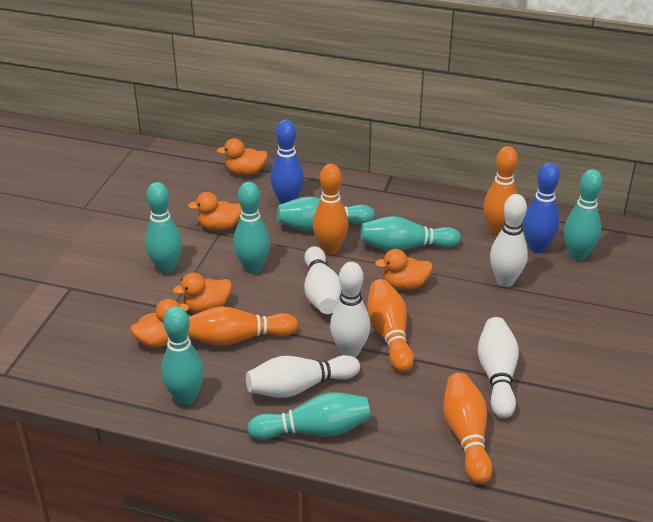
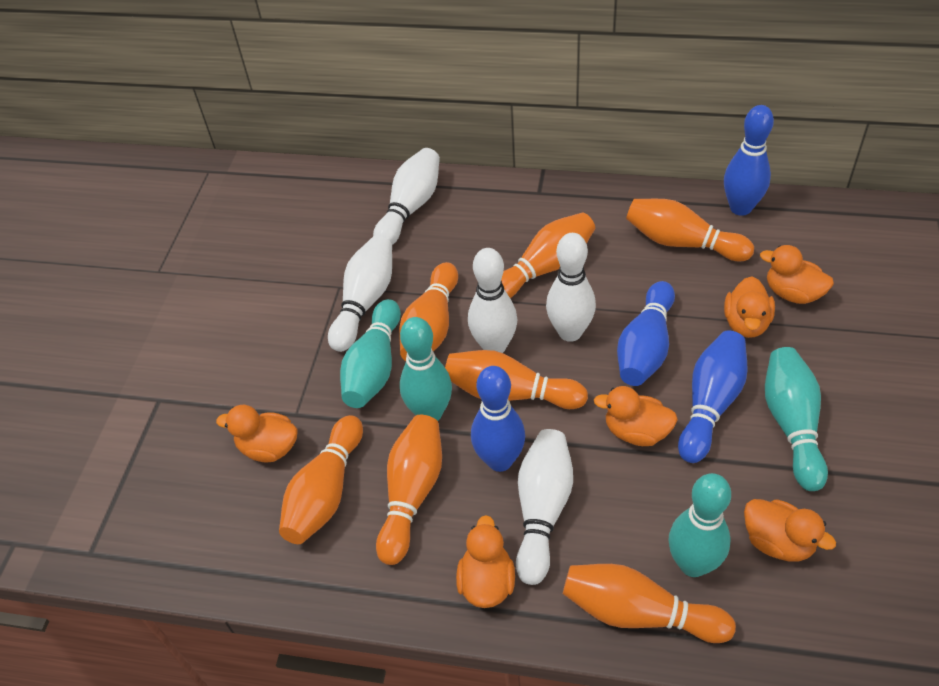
blue bowling pin: [270,119,304,204] [523,162,560,253] = 2 -> [471,366,525,472] [617,281,675,386] [678,330,748,463] [724,105,774,216] = 4
orange bowling pin: [188,306,298,346] [313,164,349,255] [367,279,414,372] [443,373,493,484] [483,146,518,236] = 5 -> [279,415,363,544] [376,415,442,565] [399,262,458,361] [445,350,588,409] [501,212,595,298] [563,564,736,643] [626,199,754,261] = 7
orange duck: [130,299,189,348] [173,273,232,313] [188,192,241,231] [217,138,268,175] [375,249,433,290] = 5 -> [216,405,298,463] [456,515,515,608] [594,386,678,446] [724,276,775,338] [744,499,836,562] [760,245,834,304] = 6
turquoise bowling pin: [145,182,182,274] [161,306,204,405] [233,182,270,274] [247,392,371,440] [277,196,375,231] [361,216,461,251] [564,169,603,261] = 7 -> [340,299,401,408] [400,317,452,421] [668,473,731,577] [765,347,828,491] = 4

